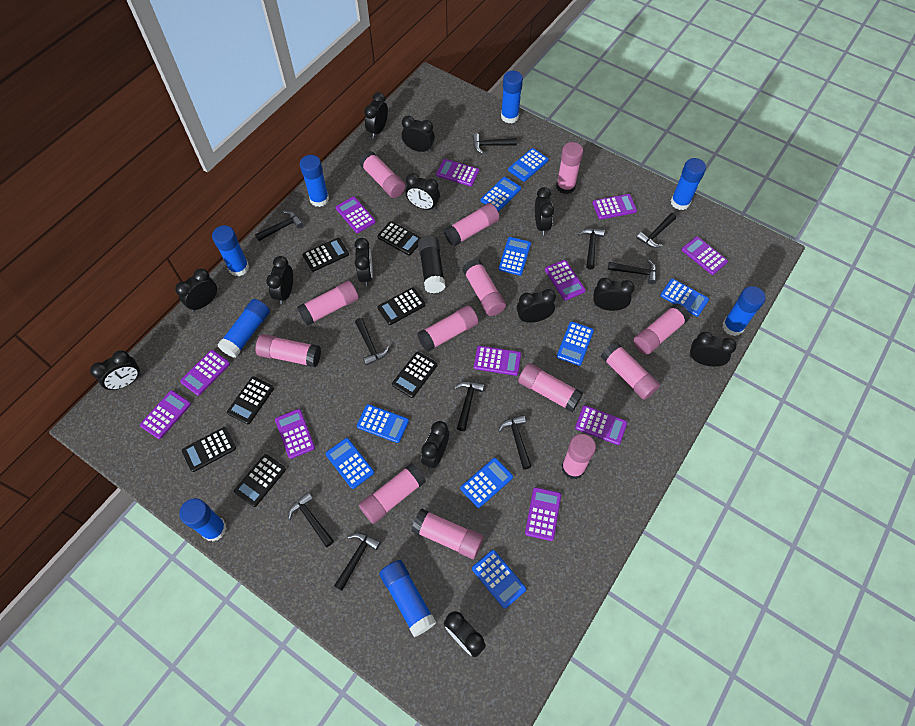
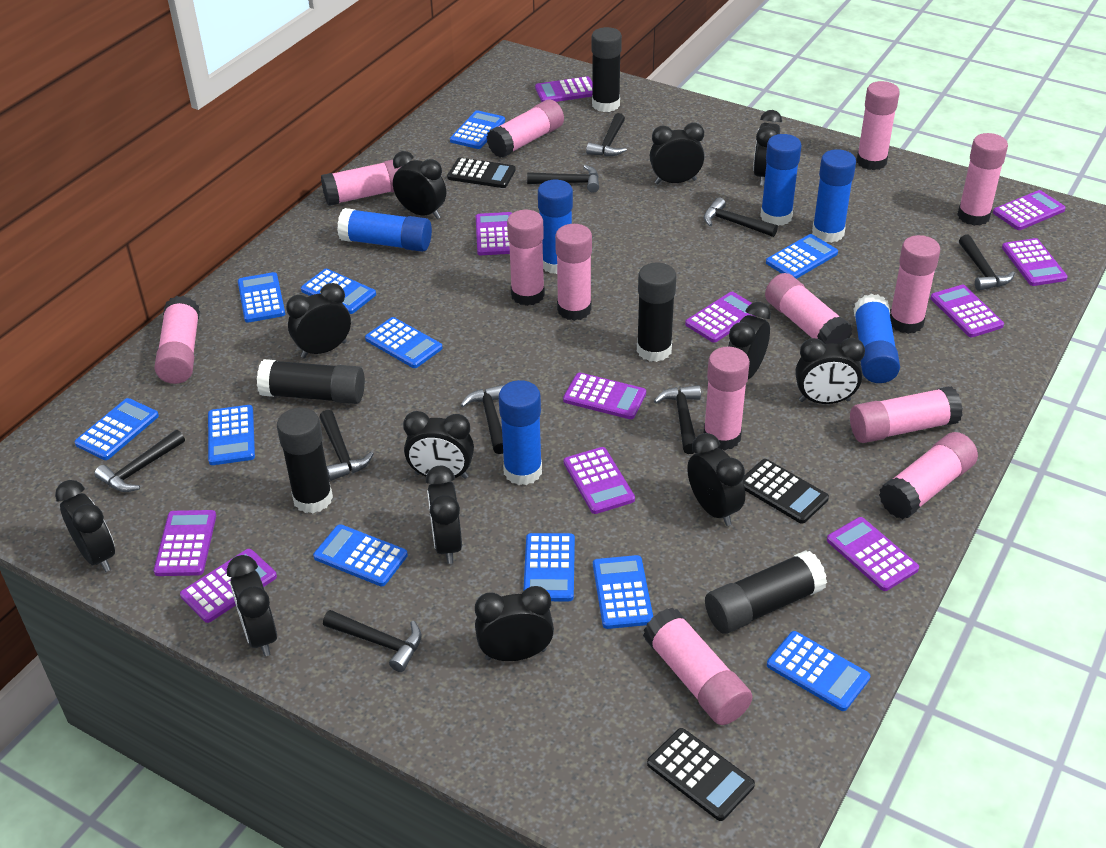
black calculator: [182,427,236,472] [227,376,274,424] [234,454,286,507] [302,238,349,272] [377,221,421,256] [377,287,426,325] [392,352,438,398] = 7 -> [447,157,516,188] [647,728,755,821] [743,459,829,524] = 3
black clock: [90,350,141,391] [175,268,217,312] [266,256,293,305] [354,238,373,286] [364,92,388,138] [402,115,435,153] [405,173,440,211] [421,421,449,469] [444,611,486,657] [517,289,556,323] [535,187,554,236] [593,278,635,311] [689,332,737,367] = 13 -> [55,480,115,572] [227,555,277,656] [286,283,351,358] [393,151,446,219] [403,411,474,479] [426,466,462,564] [475,586,554,661] [650,123,705,184] [687,433,745,526] [728,302,771,379] [753,110,782,186] [795,338,865,404] = 12
black glue stick: [418,235,446,293] = 1 -> [257,359,365,404] [277,407,333,513] [592,27,622,112] [637,263,676,362] [705,550,827,634] = 5
black hammer: [255,211,304,241] [288,492,334,547] [334,532,381,591] [355,318,389,366] [454,381,485,431] [472,133,517,154] [498,415,532,470] [578,228,605,269] [608,259,657,284] [636,213,676,248] = 10 -> [94,430,185,492] [319,410,374,481] [323,610,422,672] [460,385,504,454] [527,165,599,193] [586,113,627,156] [654,385,701,454] [704,197,778,237] [959,235,1015,291] = 9
blue calculator: [325,438,374,489] [357,404,409,443] [460,458,513,508] [472,550,526,609] [481,177,521,212] [499,237,531,276] [508,148,549,181] [557,321,594,366] [660,279,709,317] = 9 -> [74,398,159,460] [208,405,255,465] [238,272,285,323] [301,269,376,314] [313,524,408,586] [365,317,442,368] [450,110,505,149] [523,533,575,601] [593,555,653,629] [766,234,838,279] [767,631,870,711] = 11
blue glue stick: [179,498,227,541] [212,225,249,276] [217,299,270,358] [300,155,329,207] [379,560,437,637] [501,71,523,123] [671,158,706,210] [722,286,766,336] = 8 -> [337,208,432,252] [499,380,542,485] [538,180,573,274] [760,134,801,226] [812,149,856,243] [853,294,900,383] = 6

